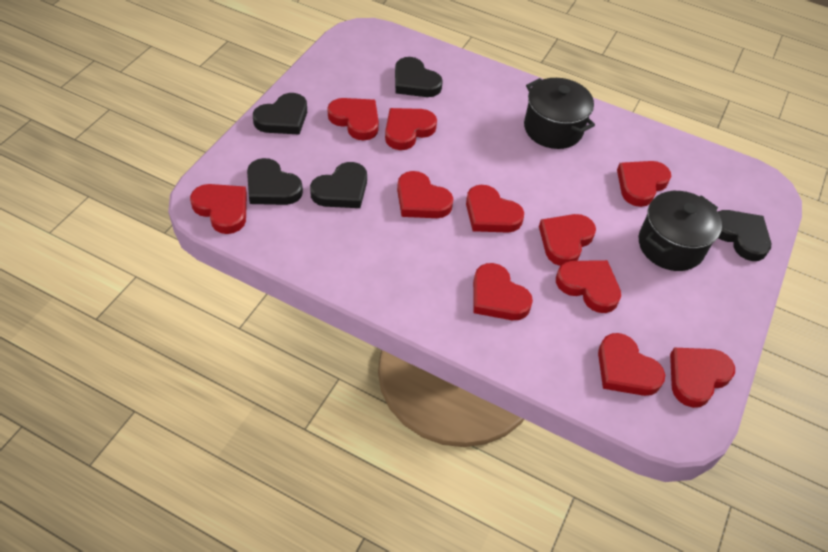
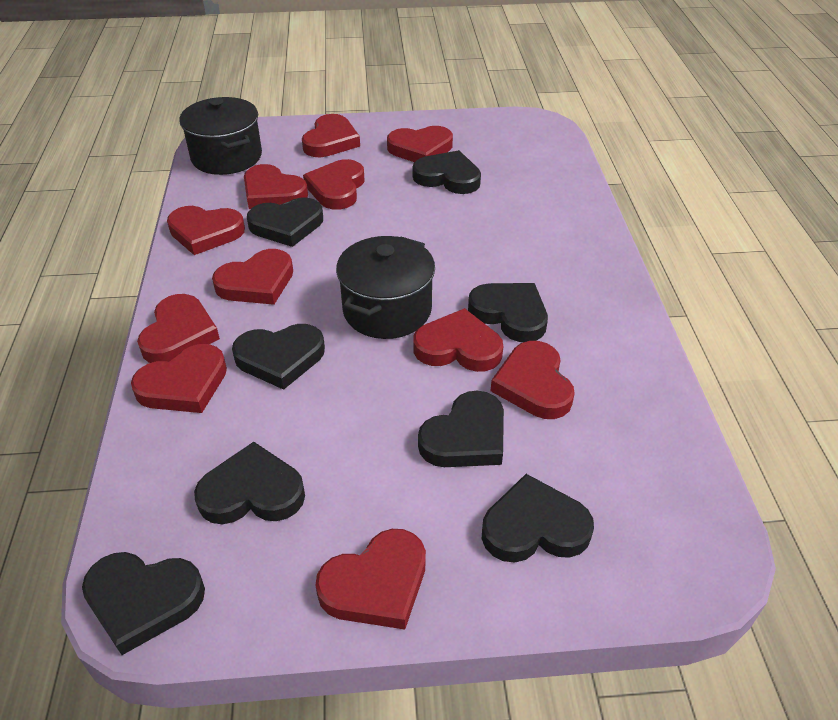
black heart: [247,158,303,205] [253,93,307,135] [310,162,367,208] [395,57,443,97] [718,210,771,261] = 5 -> [82,552,205,655] [194,442,305,524] [232,324,325,390] [247,197,323,247] [412,150,481,194] [418,391,504,467] [468,283,548,342] [482,474,594,563] = 8

